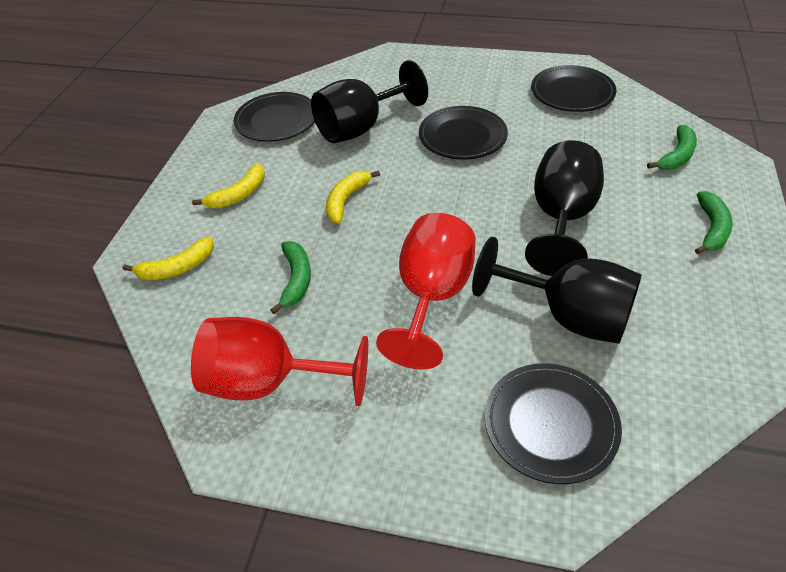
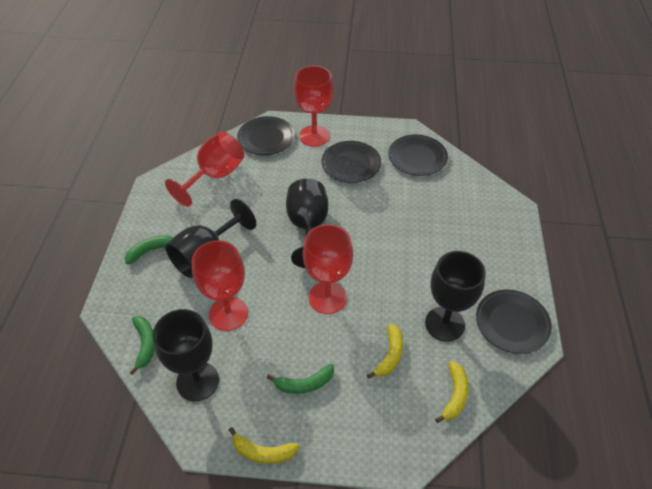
black goblet: [311,60,428,143] [472,237,642,344] [525,140,604,276] = 3 -> [153,309,219,401] [166,199,256,278] [286,179,328,268] [425,251,486,342] = 4
red goblet: [191,317,368,406] [376,213,476,370] = 2 -> [165,131,244,207] [192,240,248,331] [294,66,333,147] [303,224,353,314] = 4

